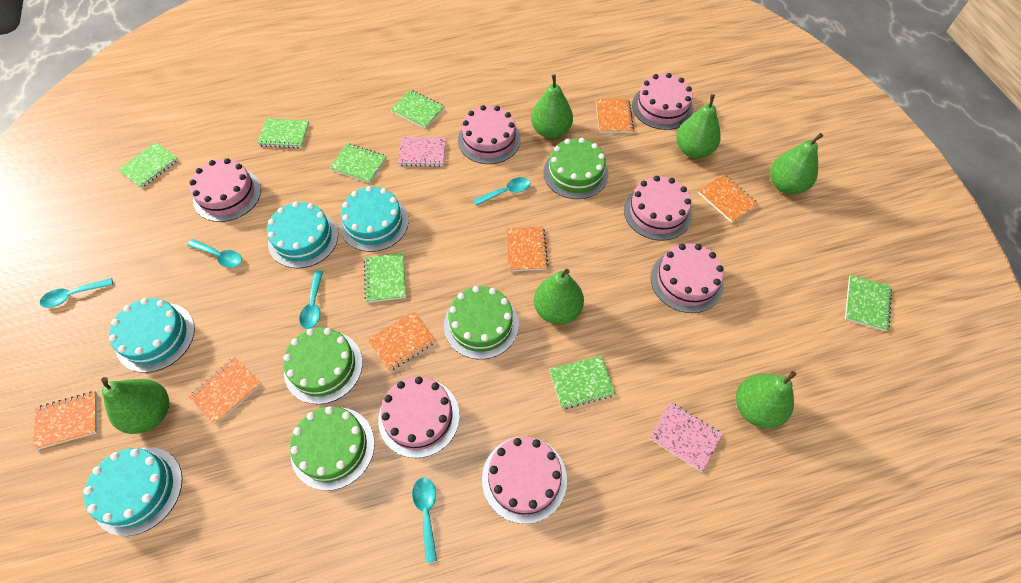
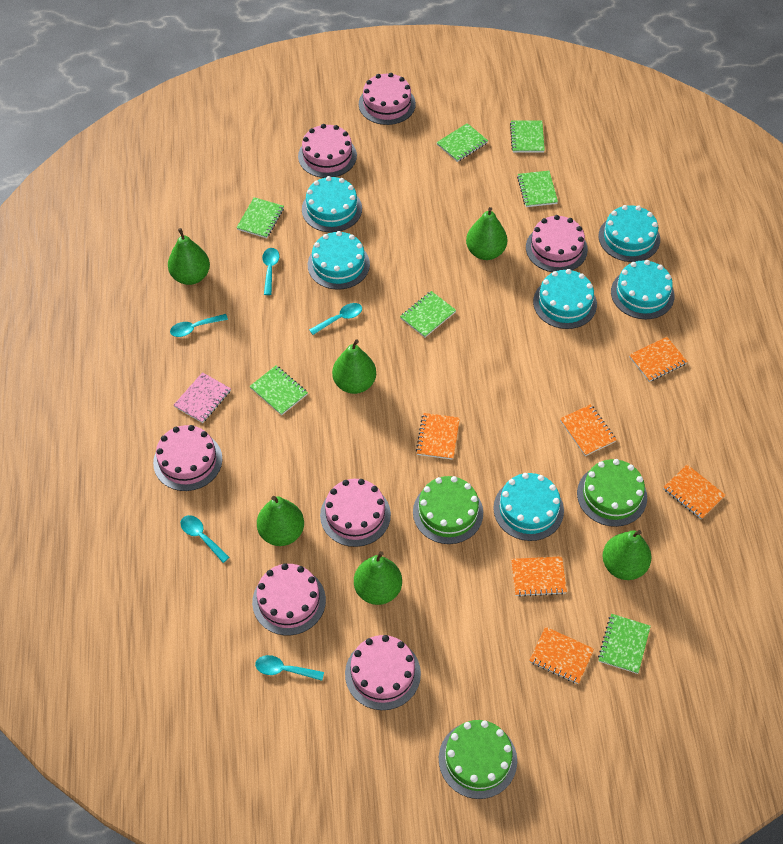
green cake: [283,327,363,404] [290,406,375,491] [444,286,519,359] [543,138,608,199] = 4 -> [413,476,483,544] [439,720,517,799] [577,459,647,527] = 3
pink notebook: [398,137,446,167] [650,403,723,472] = 2 -> [174,372,231,423] = 1
turquoise cake: [83,447,182,536] [109,298,195,373] [267,202,338,268] [340,186,409,252] = 4 -> [302,176,362,232] [308,231,370,290] [493,473,564,541] [533,269,597,329] [598,205,660,262] [611,260,675,319] = 6

